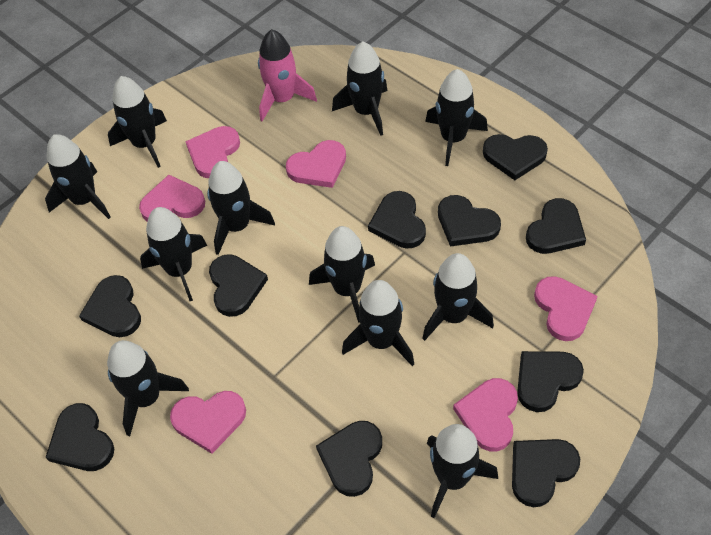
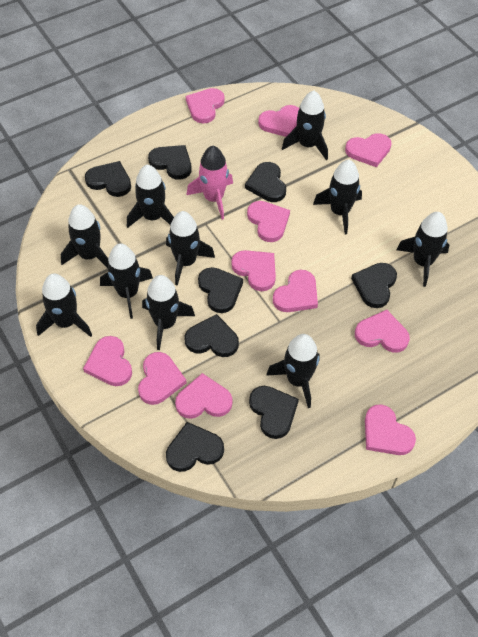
black heart: [46,403,114,471] [79,275,141,337] [209,254,268,317] [316,421,382,497] [368,191,426,249] [438,195,501,247] [483,134,548,180] [512,439,580,507] [517,351,584,412] [526,198,586,254] = 10 -> [85,161,131,197] [148,145,192,180] [166,422,224,472] [185,314,239,357] [198,267,243,313] [245,162,286,202] [249,386,299,439] [351,263,397,308] = 8
black rocket: [45,134,111,219] [107,340,189,436] [108,76,167,168] [140,207,207,301] [207,161,275,255] [309,226,375,323] [332,42,387,136] [342,280,414,366] [422,253,494,341] [425,69,488,166] [427,424,498,518] = 11 -> [36,273,92,337] [61,204,108,268] [100,243,153,319] [127,165,174,228] [142,275,195,350] [166,211,215,286] [266,334,319,408] [282,91,328,160] [313,160,362,234] [396,212,449,287] = 10
pink heart: [139,175,205,222] [170,391,246,454] [185,126,240,178] [286,140,346,188] [453,378,518,451] [534,276,598,341] = 6 -> [83,336,132,386] [138,352,187,405] [175,373,233,419] [186,88,225,123] [231,250,276,291] [247,201,290,242] [258,105,299,137] [273,270,318,312] [345,133,392,167] [355,310,410,353] [365,404,416,455] = 11

